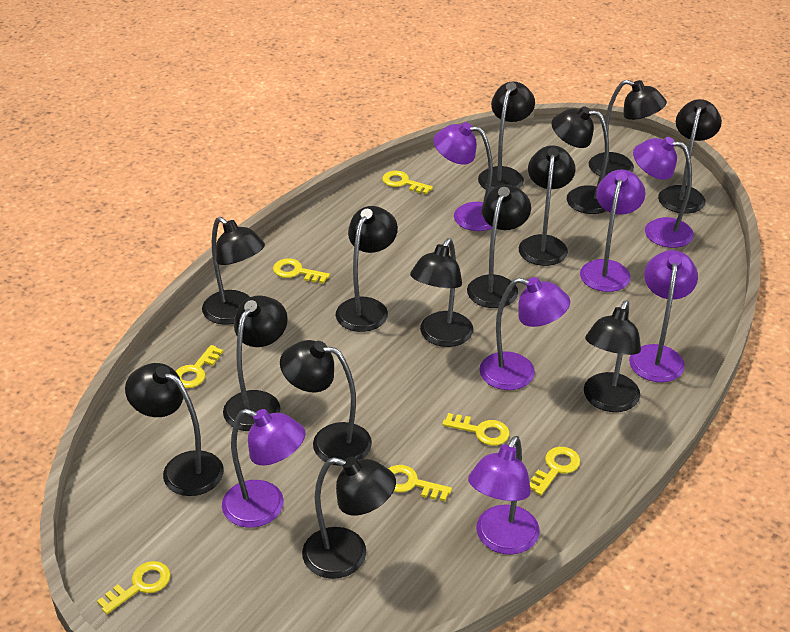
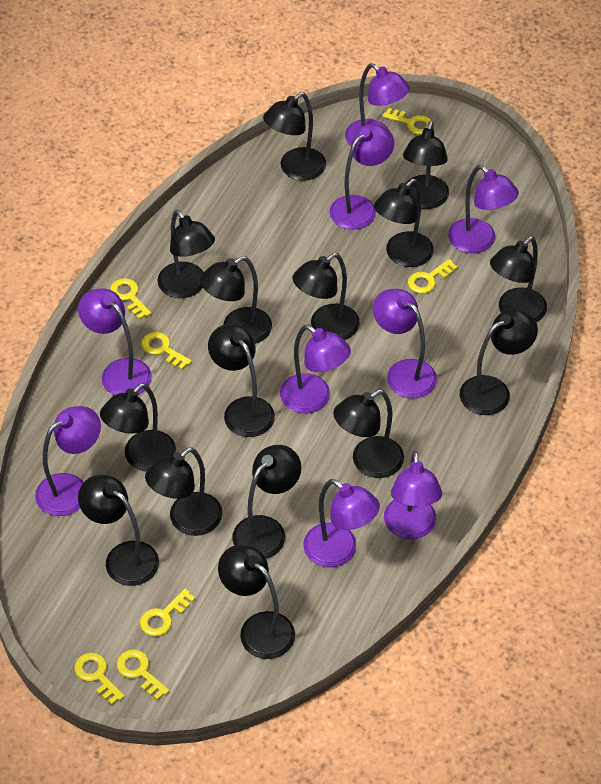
black lamp: [125,363,224,496] [202,217,265,325] [223,295,288,431] [280,340,372,466] [302,457,396,579] [336,206,398,332] [410,238,473,347] [467,184,531,308] [478,81,535,191] [519,145,575,266] [552,106,609,214] [584,300,641,412] [589,80,667,177] [658,99,722,214] = 14 -> [78,475,159,586] [100,383,176,471] [145,447,222,536] [158,210,215,298] [200,256,272,344] [208,324,275,437] [218,544,295,659] [232,445,301,559] [263,92,326,181] [292,253,360,340] [333,389,404,478] [374,179,434,267] [403,121,449,209] [459,309,538,415] [490,236,547,322] = 15
purple lamp: [222,409,306,528] [434,122,493,231] [468,436,539,555] [479,277,570,390] [580,169,646,292] [629,250,698,382] [633,137,694,248] = 7 -> [35,406,101,516] [78,288,152,395] [280,325,351,413] [303,479,380,567] [330,124,394,230] [345,63,410,145] [373,289,437,398] [384,451,442,539] [448,165,519,253] = 9

